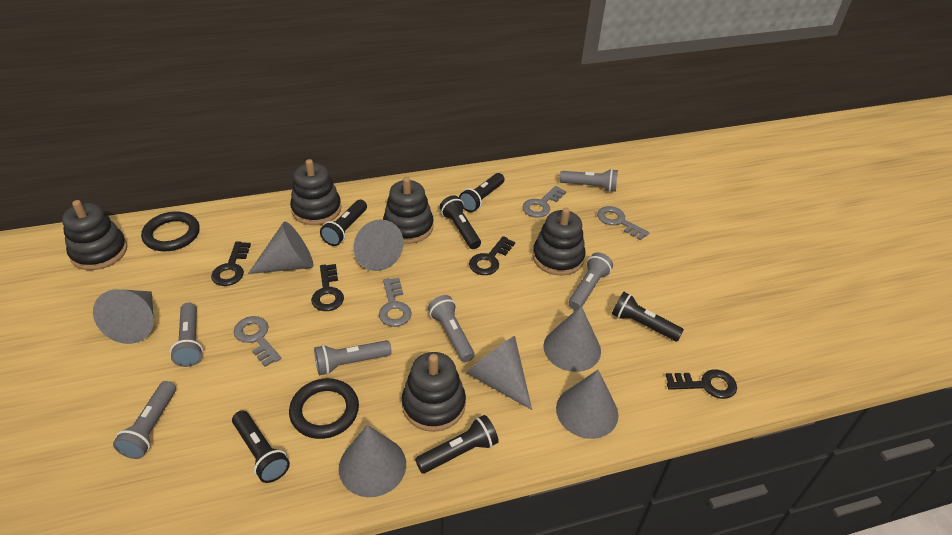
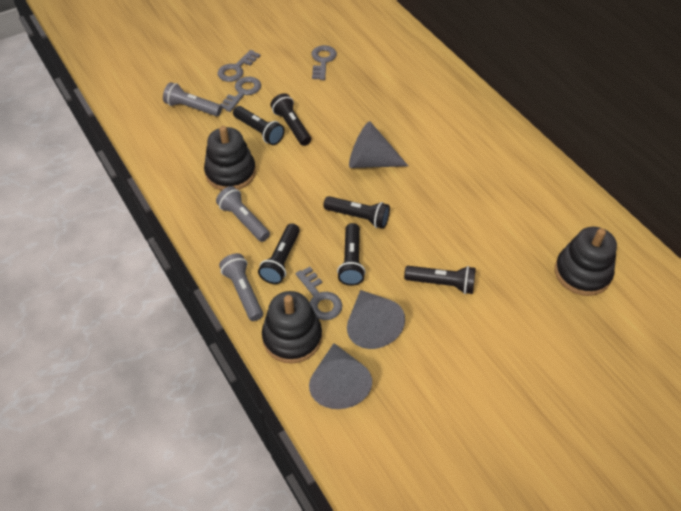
black key: [211,241,251,286] [311,264,344,311] [469,236,515,275] [666,369,737,399] = 4 -> none = 0
black ring: [141,211,200,251] [289,378,359,439] = 2 -> none = 0
black stacking toy: [62,200,127,270] [290,159,341,225] [383,177,434,244] [402,352,466,432] [533,207,585,276] = 5 -> [204,126,256,191] [262,291,322,364] [555,227,617,296] = 3
grey cone: [93,289,154,344] [248,221,313,274] [339,425,406,497] [353,219,403,271] [466,336,532,410] [543,306,601,372] [556,370,618,439] = 7 -> [309,343,372,409] [347,290,405,349] [349,121,408,168] = 3
grey flashlight: [113,381,176,459] [170,303,203,367] [314,340,392,375] [428,295,475,362] [560,169,618,192] [568,253,613,310] = 6 -> [163,82,222,116] [216,186,270,242] [219,253,263,321] = 3

